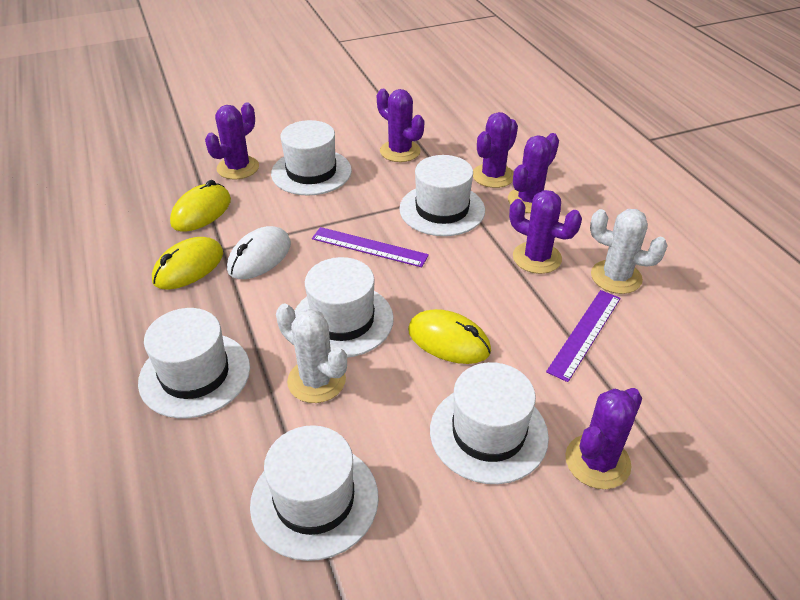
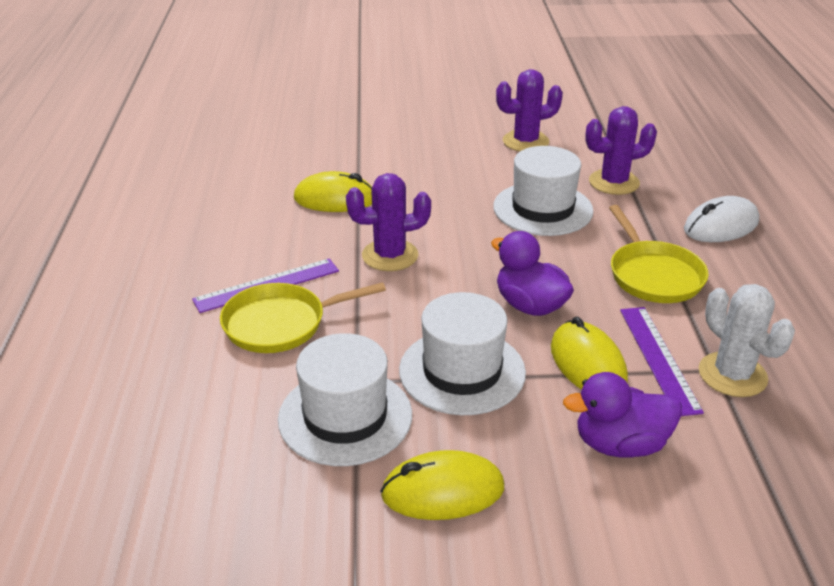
purple cactus: [205,103,259,179] [377,89,424,162] [473,112,518,188] [508,133,559,213] [509,190,582,274] [565,388,642,489] = 6 -> [346,173,431,271] [496,69,563,151] [585,106,657,195] = 3
purple duck: none = 0 -> [491,231,574,316] [563,372,682,458] = 2
white cactus: [276,303,347,403] [590,209,668,294] = 2 -> [699,284,795,397] = 1
white hat: [138,308,250,419] [250,425,379,561] [271,120,352,196] [295,257,394,358] [399,155,485,236] [430,362,549,484] = 6 -> [278,333,412,466] [399,292,526,415] [493,146,594,236] = 3
yellow pan: none = 0 -> [220,282,386,353] [609,205,709,303] = 2

